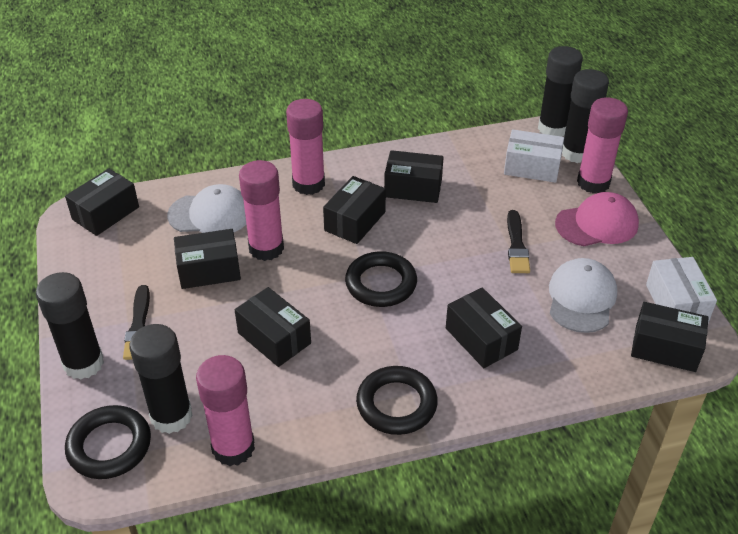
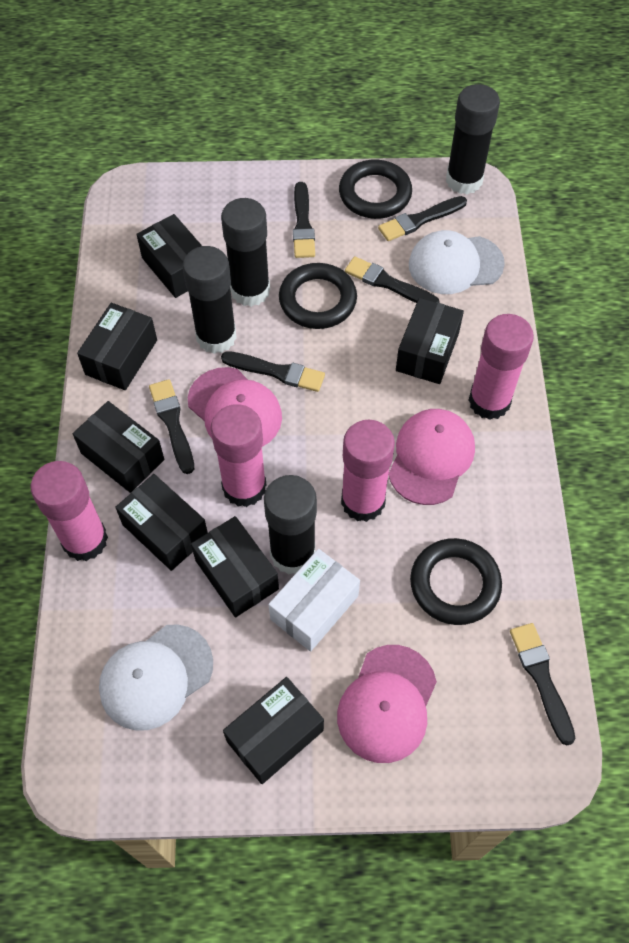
black brush: [123,285,150,360] [507,210,530,273] = 2 -> [149,379,194,474] [221,351,325,392] [293,182,315,258] [345,256,439,303] [378,196,467,241] [510,623,575,745] = 6
pink cap: [555,192,639,246] = 1 -> [188,367,282,447] [337,645,437,763] [388,409,475,505] = 3
white box: [504,129,564,183] [646,257,717,323] = 2 -> [269,549,360,651] = 1

